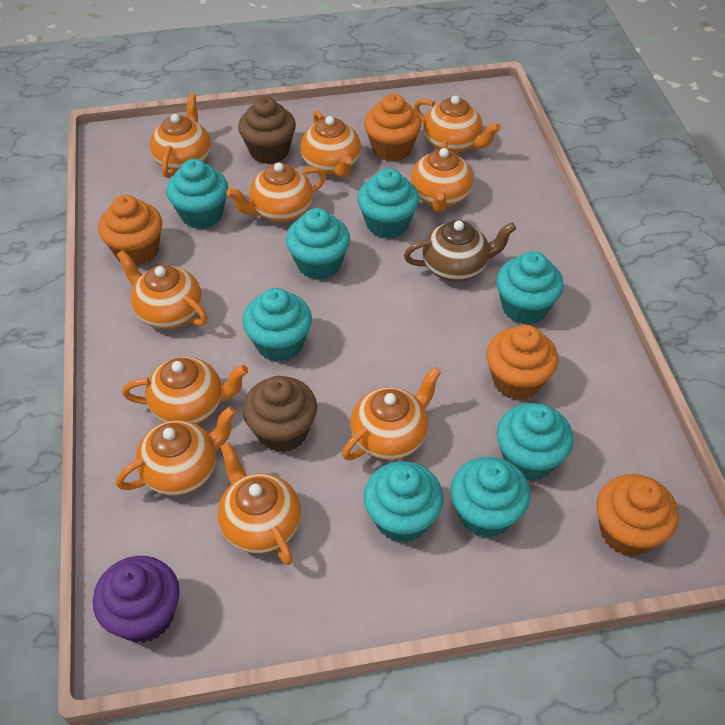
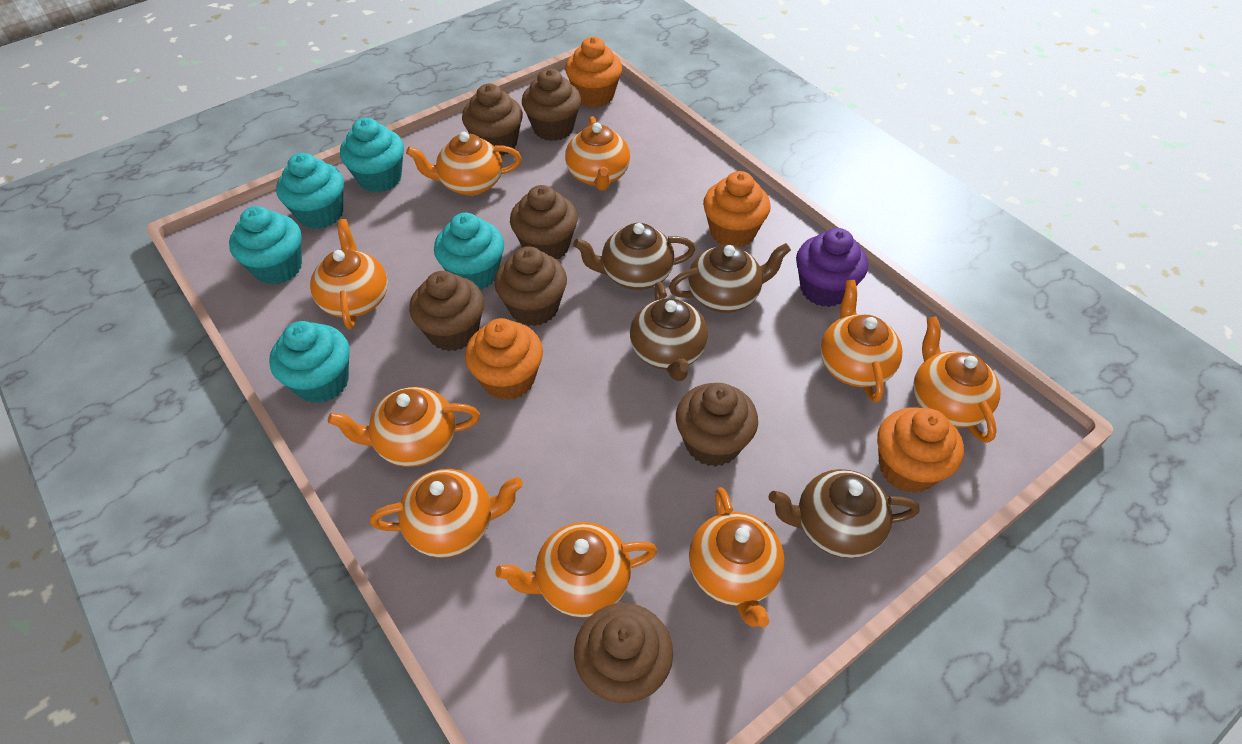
brown cupcake: [238,96,296,164] [243,376,317,452] = 2 -> [409,271,484,351] [462,84,523,156] [494,246,567,326] [510,185,578,259] [522,69,581,141] [574,603,673,703] [676,383,758,467] = 7
brown teapot: [404,220,516,282] = 1 -> [573,223,695,290] [630,282,708,381] [669,243,791,313] [768,469,920,558] = 4
orange teapot: [116,406,236,496] [117,250,208,329] [122,357,248,424] [150,93,211,178] [217,442,301,565] [226,162,326,222] [301,111,361,178] [342,367,441,460] [411,140,473,213] [414,95,501,153] = 10 -> [310,219,388,329] [328,387,480,467] [370,469,523,558] [406,132,522,196] [495,522,657,617] [565,116,630,191] [689,487,785,627] [820,280,902,403] [913,316,1001,443] = 9
turquoise cupcake: [167,159,228,229] [243,288,312,362] [286,208,350,280] [357,168,419,239] [364,461,444,543] [451,457,530,538] [496,251,564,325] [497,403,573,481] = 8 -> [229,206,302,285] [269,321,350,403] [276,153,344,229] [340,118,404,192] [434,213,504,290] = 5

